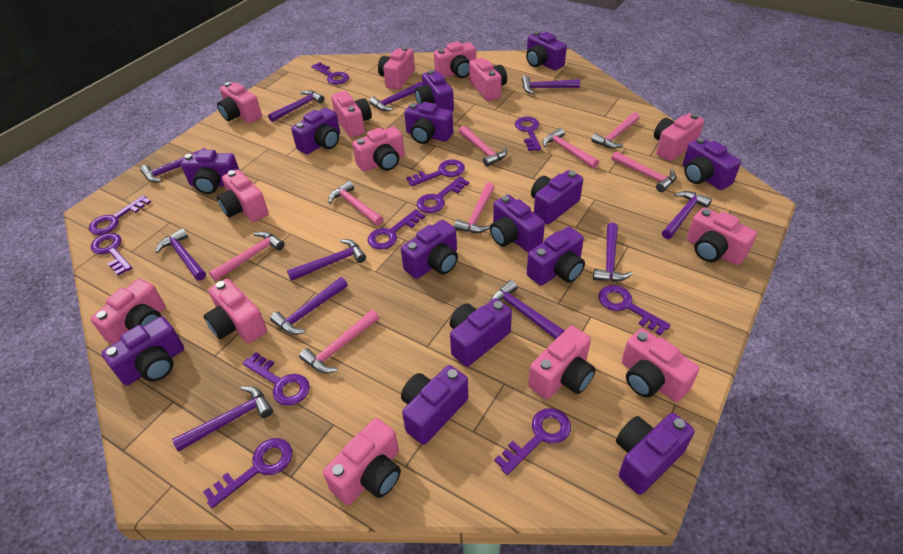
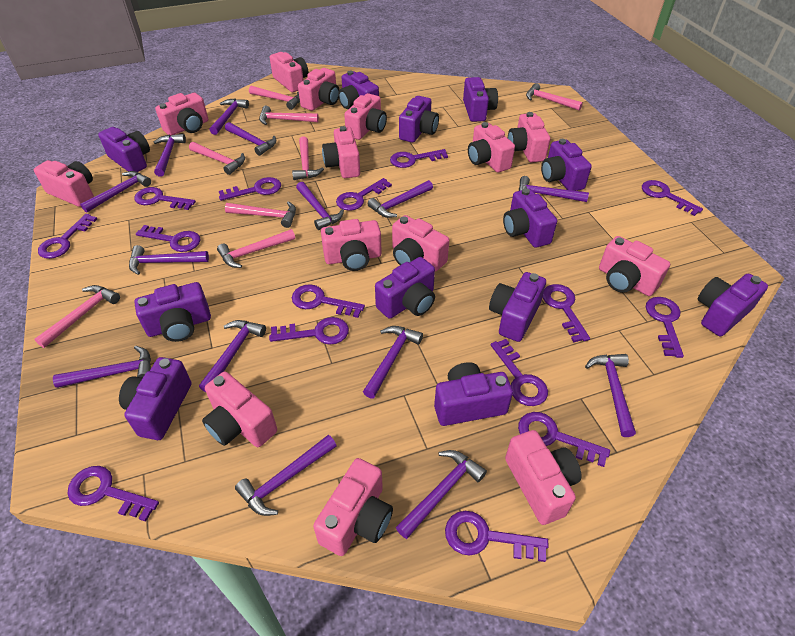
purple camera: [102,316,184,385] [181,150,239,194] [291,107,340,155] [401,220,458,279] [401,365,468,445] [404,102,453,144] [415,70,454,112] [450,298,512,367] [490,195,545,252] [526,31,567,71] [527,227,585,286] [531,170,583,225] [616,413,695,495] [683,137,741,190] = 14 -> [98,127,150,172] [119,357,192,440] [134,282,211,342] [338,70,379,109] [375,257,435,319] [399,96,439,143] [434,362,513,426] [463,77,498,122] [489,272,546,342] [503,188,557,248] [541,139,592,191] [698,273,768,336] = 12
purple hammer: [140,148,206,183] [155,228,206,281] [172,386,273,452] [268,90,324,122] [270,277,348,335] [287,239,366,281] [369,82,423,111] [491,280,565,339] [522,76,580,94] [593,223,633,282] [662,191,712,239] = 11 -> [53,346,151,388] [80,171,151,213] [129,245,209,275] [154,134,186,177] [199,320,266,392] [209,99,249,135] [225,122,276,156] [235,435,337,516] [296,182,344,230] [363,326,423,399] [368,180,433,218] [396,450,487,539] [519,176,589,202] [585,354,636,437] = 14
purple key: [89,195,151,235] [91,233,132,275] [203,438,292,508] [243,352,310,406] [311,62,349,84] [368,209,425,250] [406,159,465,187] [417,176,469,213] [494,408,571,475] [515,117,541,151] [598,285,671,336] = 11 -> [38,214,97,259] [67,466,159,522] [134,187,196,210] [136,225,200,252] [219,177,281,201] [269,317,349,345] [292,284,365,318] [336,178,392,211] [390,149,448,168] [445,511,549,562] [491,339,548,406] [518,412,610,467] [543,284,590,342] [642,180,703,216] [646,297,684,358] = 15

